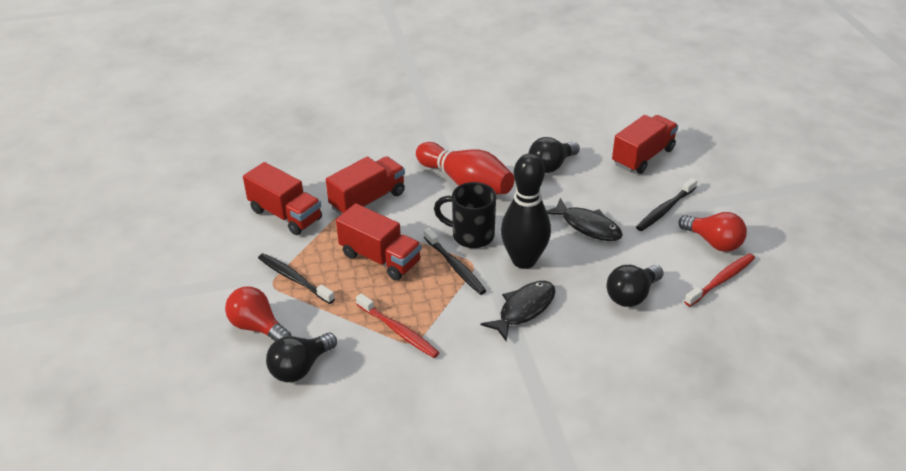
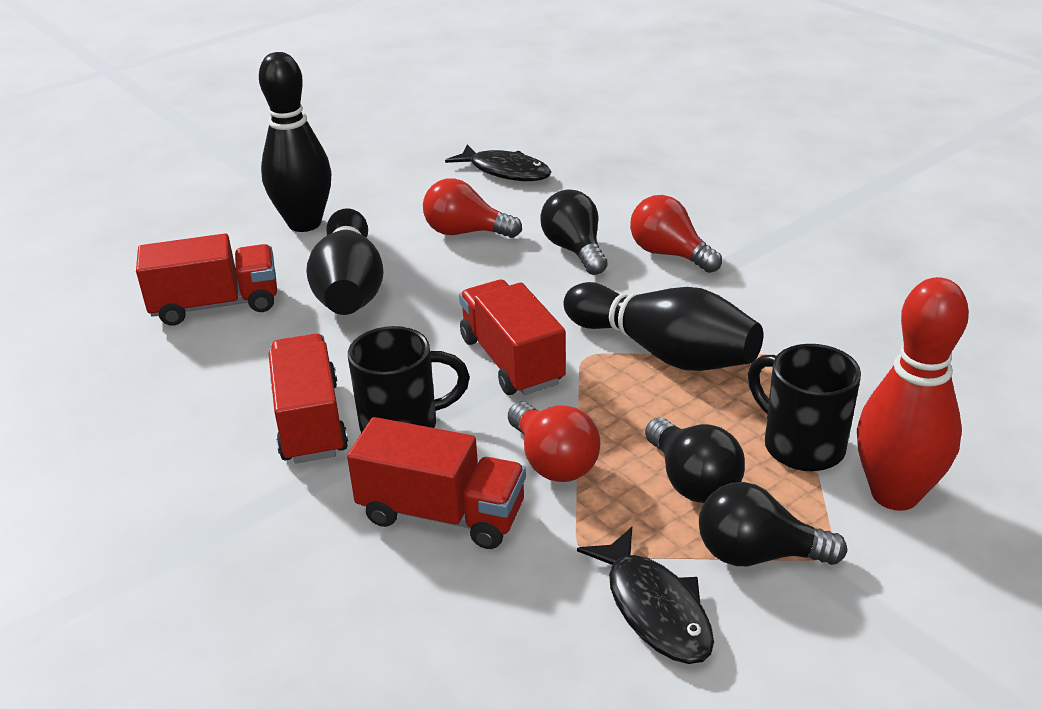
black bowling pin: [501,153,551,269] = 1 -> [259,52,331,232] [306,208,384,315] [564,282,763,371] = 3
black mug: [434,182,496,248] = 1 -> [348,326,470,433] [748,344,861,471] = 2
black toothbrush: [258,253,335,304] [424,228,486,295] [636,178,697,231] = 3 -> none = 0
red light bulb: [225,286,291,341] [678,212,747,252] = 2 -> [423,178,522,238] [508,402,600,482] [630,195,722,273] = 3
red toothbrush: [356,293,440,358] [684,253,755,306] = 2 -> none = 0

